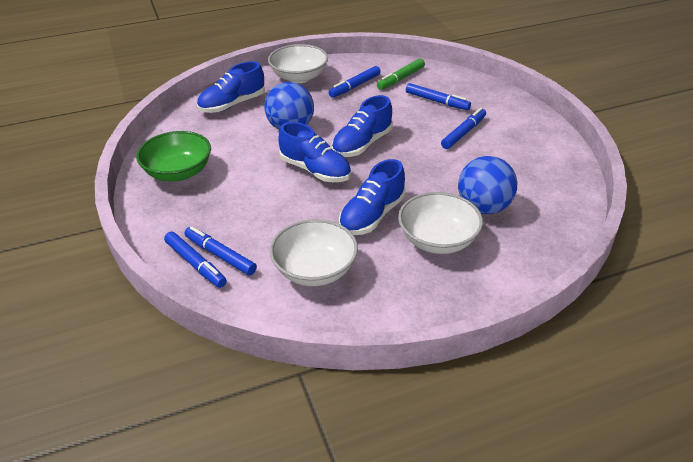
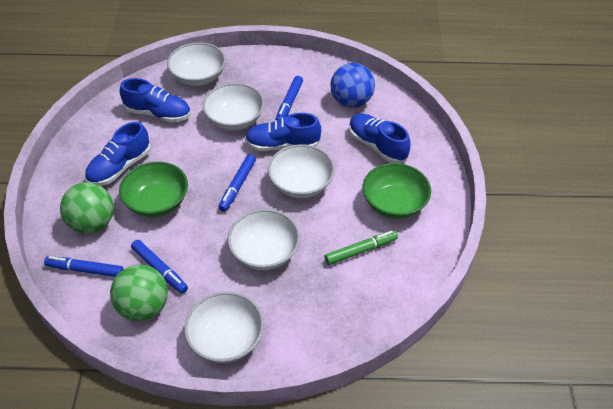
blue ball: [264,82,314,130] [458,156,517,214] = 2 -> [331,63,375,108] = 1
blue marker: [164,232,227,288] [185,226,257,275] [329,66,381,98] [406,83,471,110] [441,108,486,149] = 5 -> [44,256,124,277] [131,240,188,294] [218,154,256,212] [275,76,303,120] = 4
green ball: none = 0 -> [60,182,114,234] [110,264,168,321] = 2
green bowl: [136,131,211,181] = 1 -> [119,162,188,217] [363,163,431,219] = 2
white bowl: [268,44,328,83] [270,219,358,286] [398,192,483,254] = 3 -> [167,42,226,86] [184,292,264,363] [202,83,264,130] [228,209,300,270] [268,144,335,198] = 5

